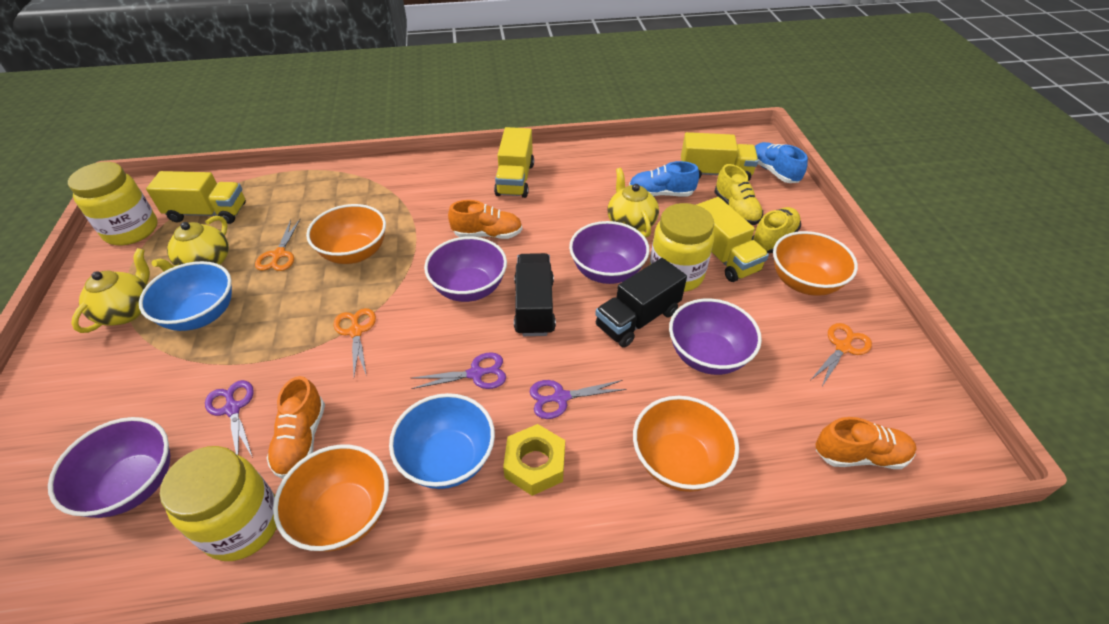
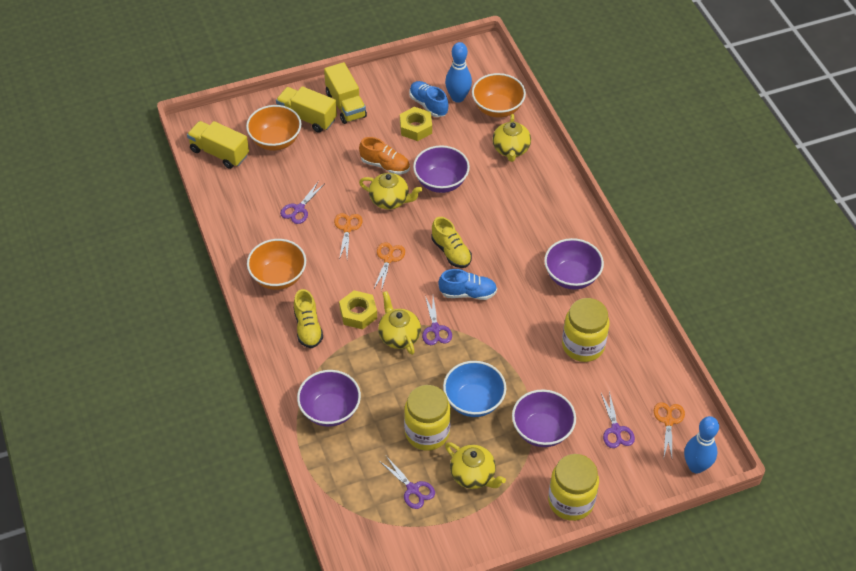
black truck: [514,253,556,336] [595,258,687,348] = 2 -> none = 0
blue bowl: [139,261,232,331] [389,393,495,489] = 2 -> [443,361,506,417] = 1
blue bowling pin: none = 0 -> [445,42,472,103] [684,416,719,473] = 2
orange bowl: [273,444,389,551] [306,204,386,264] [633,396,739,492] [773,231,858,296] = 4 -> [246,105,301,151] [247,239,306,290] [472,73,526,118] = 3
orange shoe: [267,376,325,479] [448,200,522,239] [815,417,917,469] = 3 -> [359,137,410,175] = 1
purple scissors: [205,380,254,458] [411,352,506,389] [530,380,627,419] = 3 -> [280,181,324,224] [381,456,435,509] [422,296,452,345] [601,391,635,448] = 4
yellow nut: [503,424,565,496] = 1 -> [339,290,377,329] [400,107,432,141] = 2
yellow teapot: [71,248,150,333] [151,216,229,272] [608,168,659,238] = 3 -> [359,173,422,209] [378,291,421,355] [445,442,506,489] [492,114,531,162] = 4
yellow truck: [146,171,246,224] [494,127,534,198] [681,132,758,181] [696,197,769,282] = 4 -> [187,121,249,169] [276,86,337,133] [324,62,367,124] = 3

